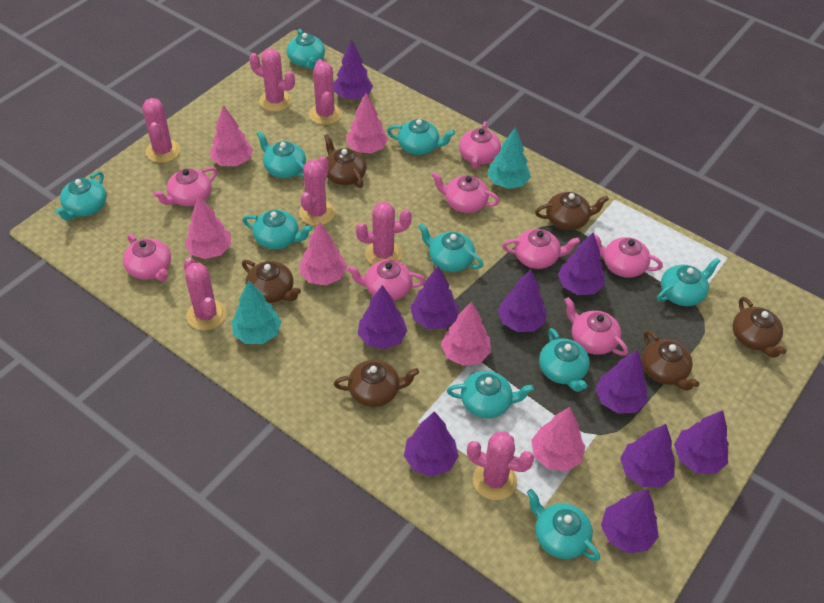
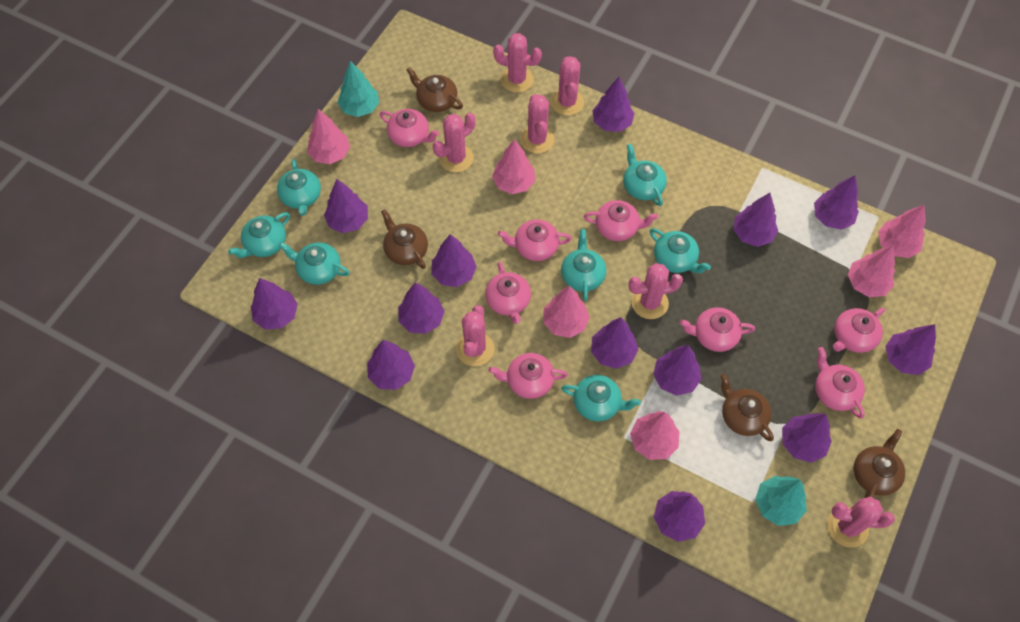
brown teapot: [242,260,301,303] [324,134,366,188] [334,360,419,407] [535,192,609,230] [641,330,700,391] [733,297,786,358] = 6 -> [381,209,428,269] [406,67,463,112] [720,373,774,441] [854,429,905,498] = 4
purple tree: [334,40,373,100] [358,285,407,349] [404,411,459,477] [410,266,459,329] [498,269,546,332] [558,233,605,295] [596,350,647,414] [601,489,659,553] [620,424,675,488] [674,410,729,474] = 10 -> [251,278,298,329] [324,179,368,233] [367,340,415,390] [398,282,445,334] [431,234,477,287] [591,317,638,369] [592,77,635,132] [653,345,702,396] [654,491,705,542] [733,193,778,247] [782,413,832,463] [814,175,859,230] [885,324,936,375] = 13
turquoise teapot: [55,171,106,220] [242,210,313,249] [256,131,306,178] [287,29,325,70] [387,119,455,155] [418,223,483,272] [447,371,534,418] [527,489,600,561] [539,328,590,392] [657,258,720,306] = 10 -> [228,212,290,258] [277,159,321,216] [279,242,350,285] [561,229,606,301] [561,375,641,421] [623,144,667,206] [650,228,711,273] = 7

